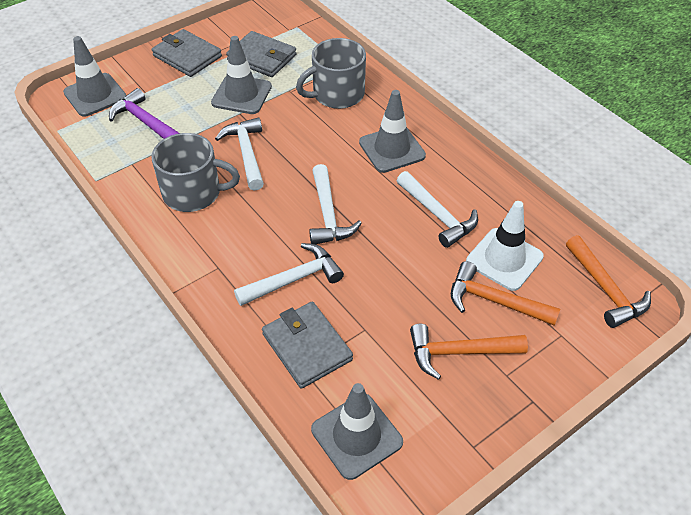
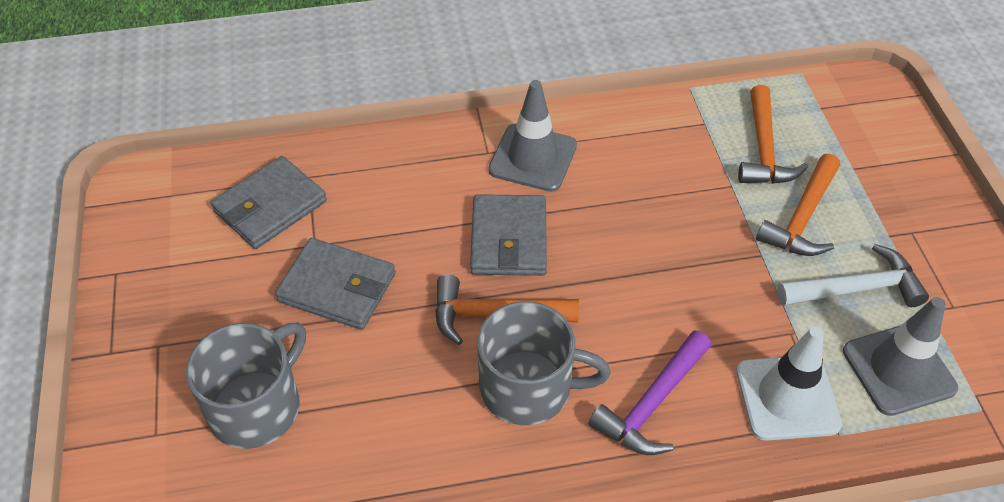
grey traffic cone: [63,36,126,117] [211,36,272,114] [311,383,403,480] [359,90,426,173] = 4 -> [488,80,577,192] [843,297,958,416] = 2
white hammer: [215,117,264,191] [234,243,344,306] [309,164,362,244] [397,171,478,248] = 4 -> [777,244,929,307] = 1

